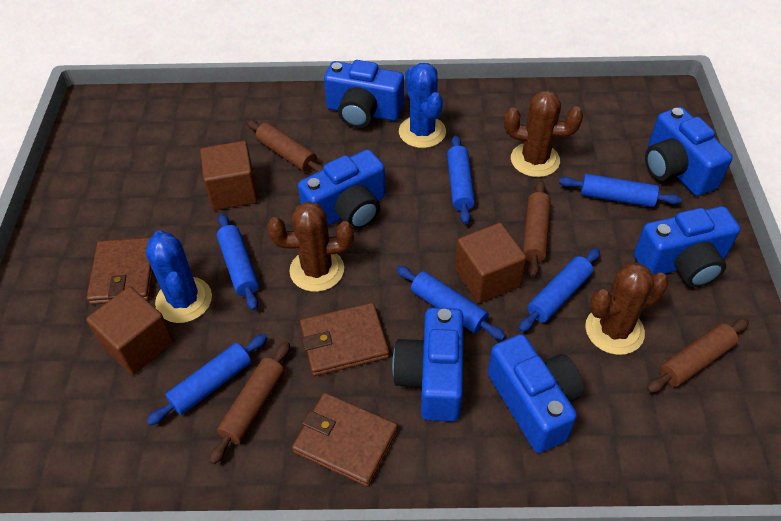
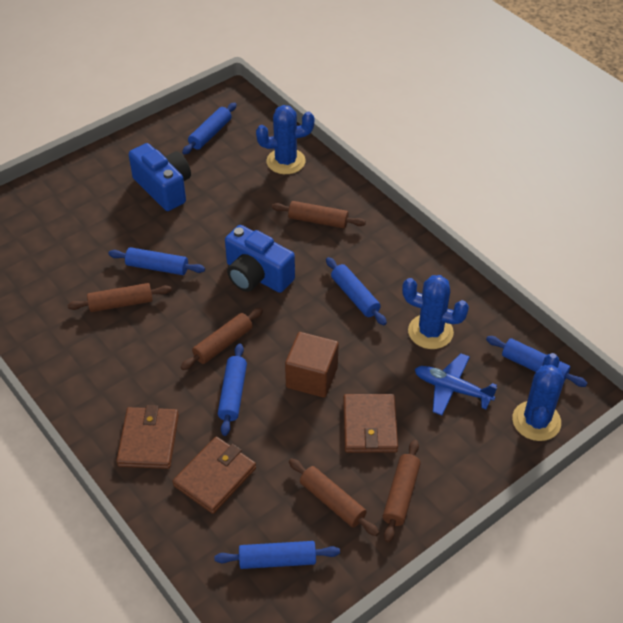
blue cactus: [146,230,212,323] [399,63,446,148] = 2 -> [256,105,314,174] [402,275,469,349] [512,353,564,441] = 3
blue camera: [298,149,386,230] [324,60,404,128] [392,308,463,422] [488,334,584,453] [634,206,740,288] [645,107,733,196] = 6 -> [129,143,191,211] [225,225,295,293] = 2
blue plane: none = 0 -> [415,353,498,415] = 1
brown cactus: [267,201,354,292] [504,90,583,177] [585,263,668,355] = 3 -> none = 0
brown cube: [86,286,174,375] [200,141,258,210] [455,223,526,303] = 3 -> [285,332,339,398] = 1
brown rolling pin: [209,341,290,464] [246,120,324,173] [523,180,551,277] [647,318,749,393] = 4 -> [68,283,172,312] [181,308,263,370] [272,201,366,228] [289,458,379,536] [383,440,421,543] = 5

